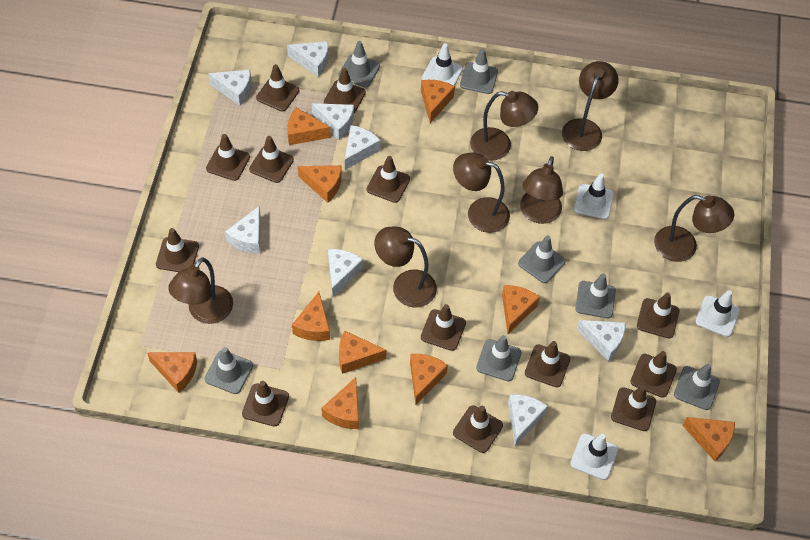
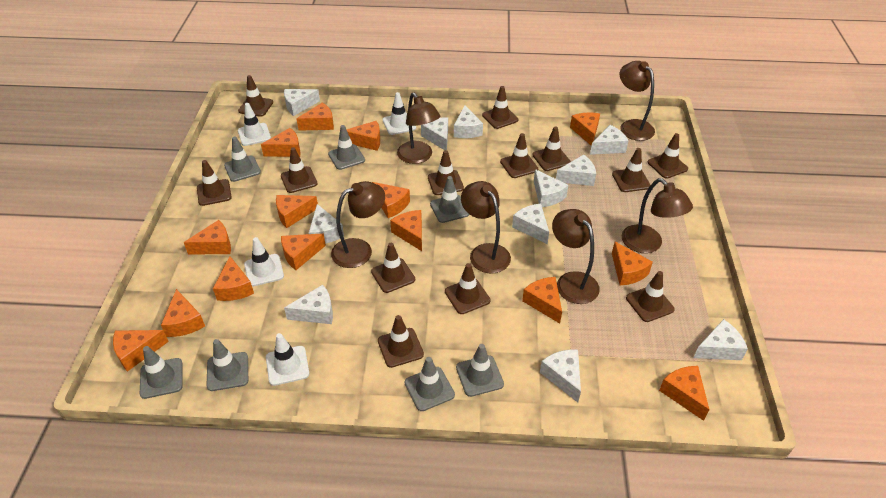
brown lamp: [168,257,233,324] [374,227,437,307] [453,153,510,233] [470,91,538,161] [520,156,563,224] [562,61,618,151] [654,195,734,262] = 7 -> [331,181,385,268] [397,93,440,164] [461,181,511,274] [552,209,600,304] [620,61,655,141] [621,178,693,253] = 6
orange cheese: [147,352,197,393] [287,108,331,145] [292,292,330,341] [298,165,342,203] [321,377,359,429] [339,331,386,374] [410,354,448,405] [421,80,455,123] [502,285,540,334] [682,417,735,461] = 10 -> [113,330,169,372] [161,289,205,337] [184,220,231,255] [213,256,254,301] [261,128,301,157] [276,195,318,228] [281,233,326,270] [296,103,334,131] [346,121,380,151] [372,182,410,218] [390,210,422,251] [522,277,562,324] [570,112,600,146] [612,242,653,285] [659,366,709,421] = 15
white cheese: [208,70,251,106] [225,207,261,254] [287,41,329,77] [312,103,354,140] [328,249,363,297] [345,125,381,170] [508,394,548,446] [577,320,626,361] = 8 -> [284,89,320,116] [284,285,333,324] [309,204,344,244] [421,117,448,150] [454,106,483,138] [512,204,549,244] [534,169,568,207] [540,349,581,403] [556,154,596,186] [590,125,629,155] [693,319,748,360] = 11

